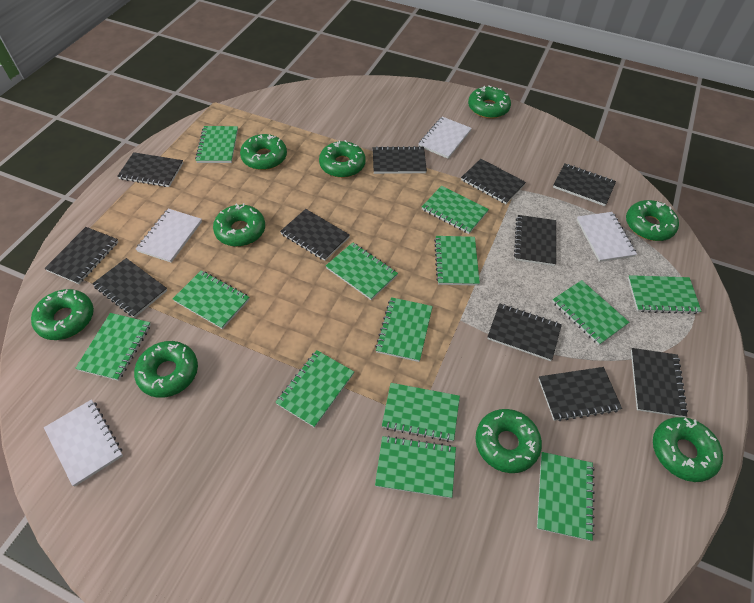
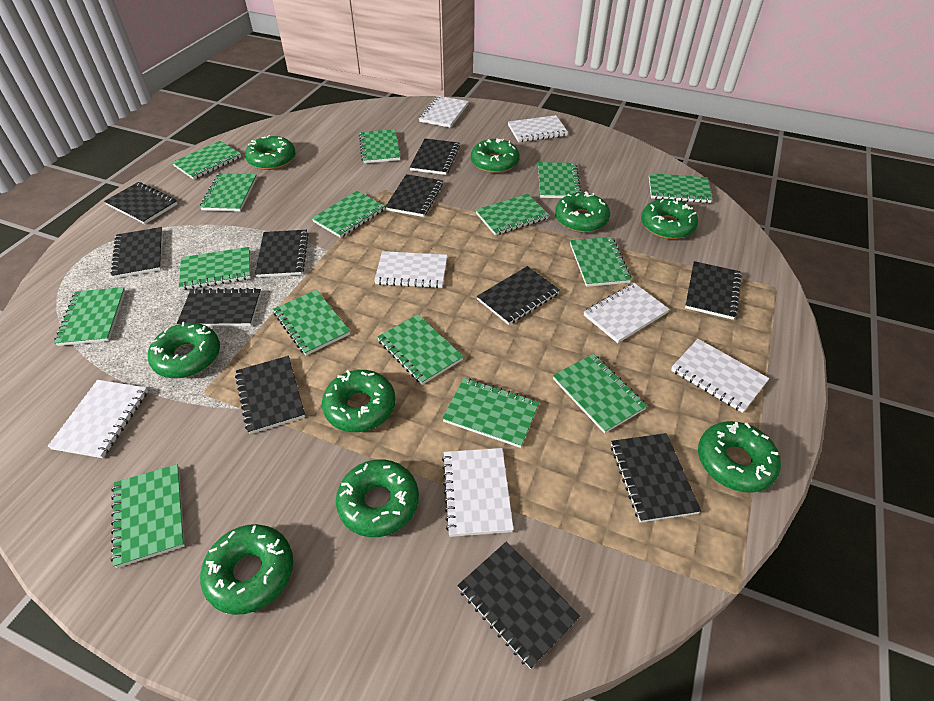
green notebook: [75,313,151,381] [173,270,250,329] [195,126,238,163] [275,350,354,428] [326,242,398,300] [375,297,433,362] [375,436,456,498] [382,383,460,442] [422,186,489,234] [434,236,480,286] [537,452,594,541] [552,280,629,345] [628,275,701,314] = 13 -> [54,287,126,346] [111,464,185,568] [172,141,241,180] [179,247,251,290] [200,173,257,211] [273,290,350,355] [312,191,385,238] [359,129,400,163] [377,314,463,385] [442,378,539,448] [476,194,549,236] [538,162,581,198] [553,354,647,433] [570,237,632,287] [649,173,713,203] = 15
white notebook: [44,399,123,487] [136,209,202,263] [419,117,472,159] [576,212,637,262] = 4 -> [48,380,148,458] [374,251,447,288] [419,96,469,128] [442,448,514,537] [508,115,568,142] [584,283,670,343] [671,339,769,413] = 7

